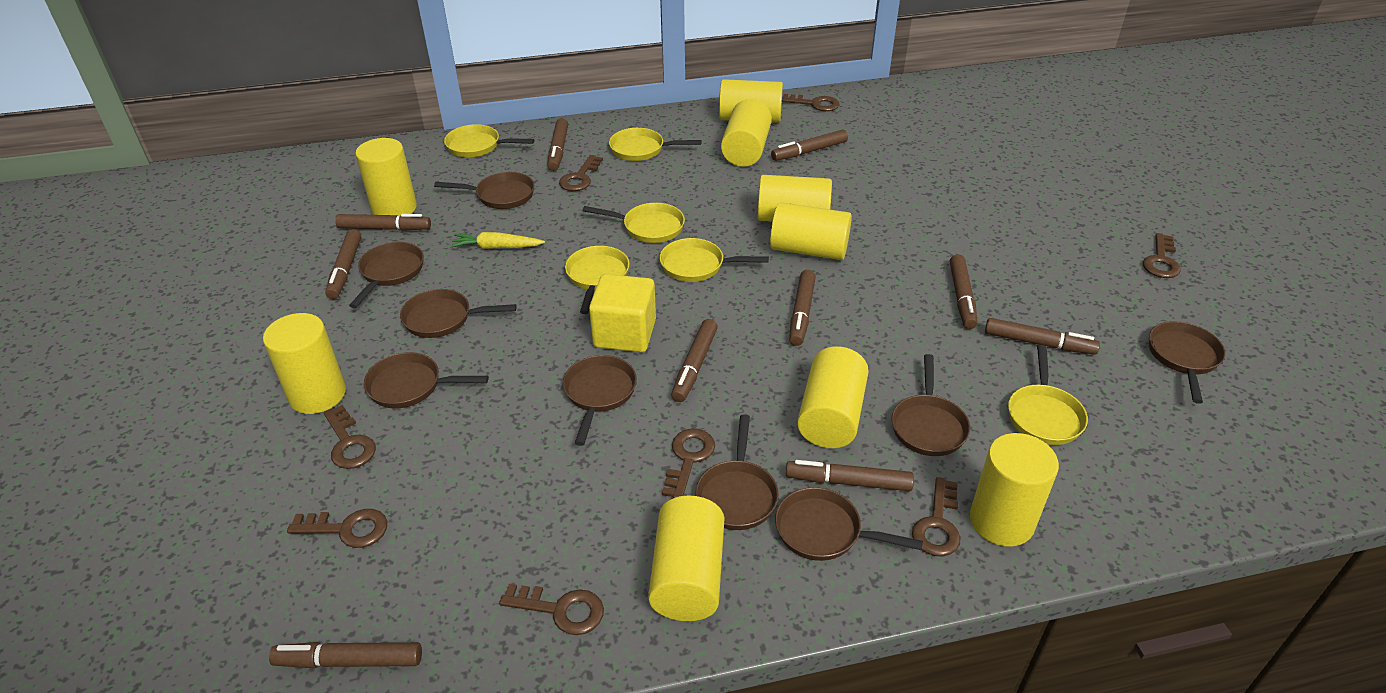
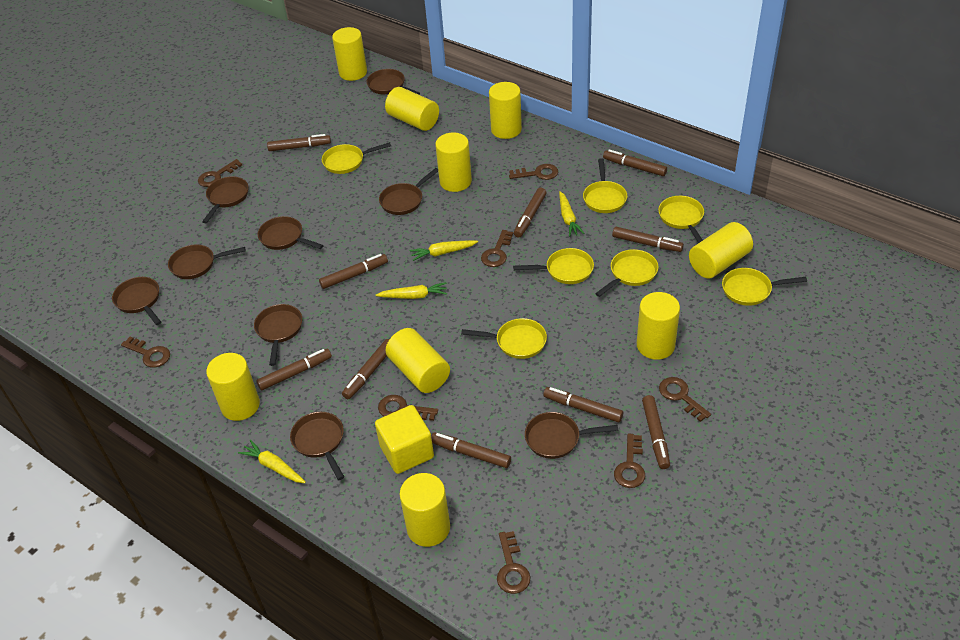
yellow carrot: [450,232,545,249] = 1 -> [238,440,306,483] [376,282,447,299] [410,240,478,261] [559,191,585,237] = 4
yellow pan: [444,124,534,158] [565,246,630,314] [583,203,685,243] [609,128,702,161] [659,238,769,282] [1008,345,1088,445] = 6 -> [322,142,391,174] [461,318,547,359] [513,248,594,284] [583,158,627,213] [595,249,659,297] [658,196,704,243] [722,268,807,306] = 7

